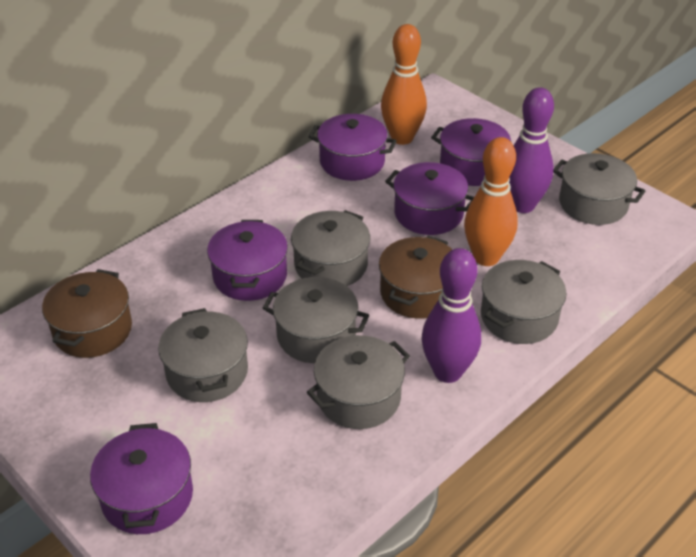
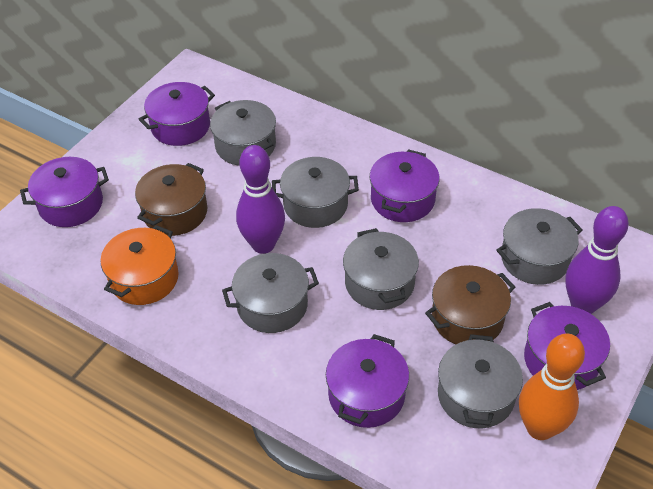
orange bowling pin: [381,24,427,145] [464,137,518,266] = 2 -> [519,334,585,440] = 1
orange pot: none = 0 -> [100,225,179,305] = 1

